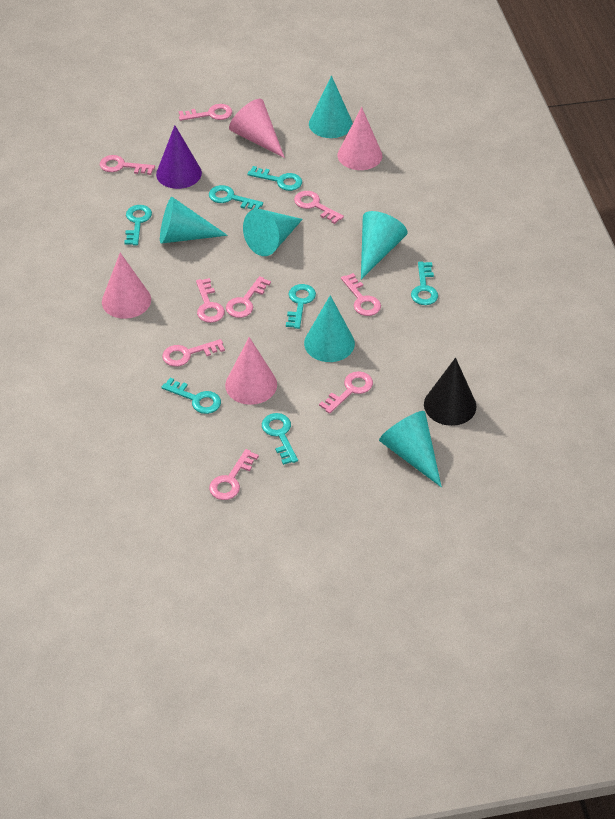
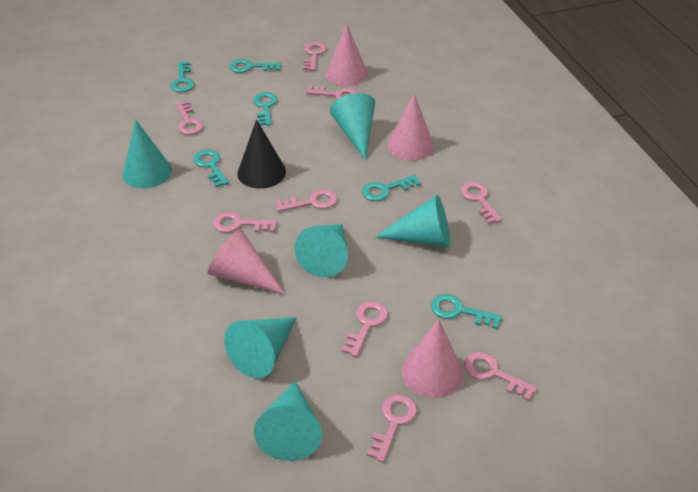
purple cone: [156,125,202,189] = 1 -> none = 0
turquoise key: [124,205,152,245] [161,378,221,414] [209,185,263,209] [248,166,302,191] [262,413,298,465] [286,284,316,329] [411,262,438,305] = 7 -> [171,62,195,92] [193,150,229,187] [229,59,281,73] [253,92,277,126] [362,175,421,201] [431,294,502,329] = 6

